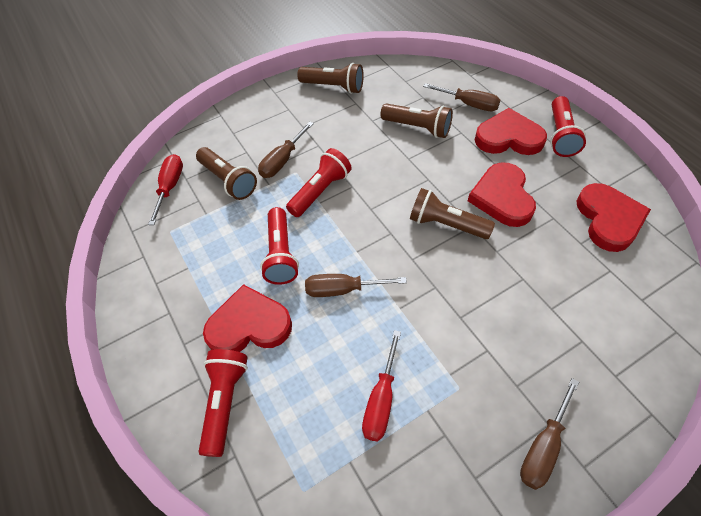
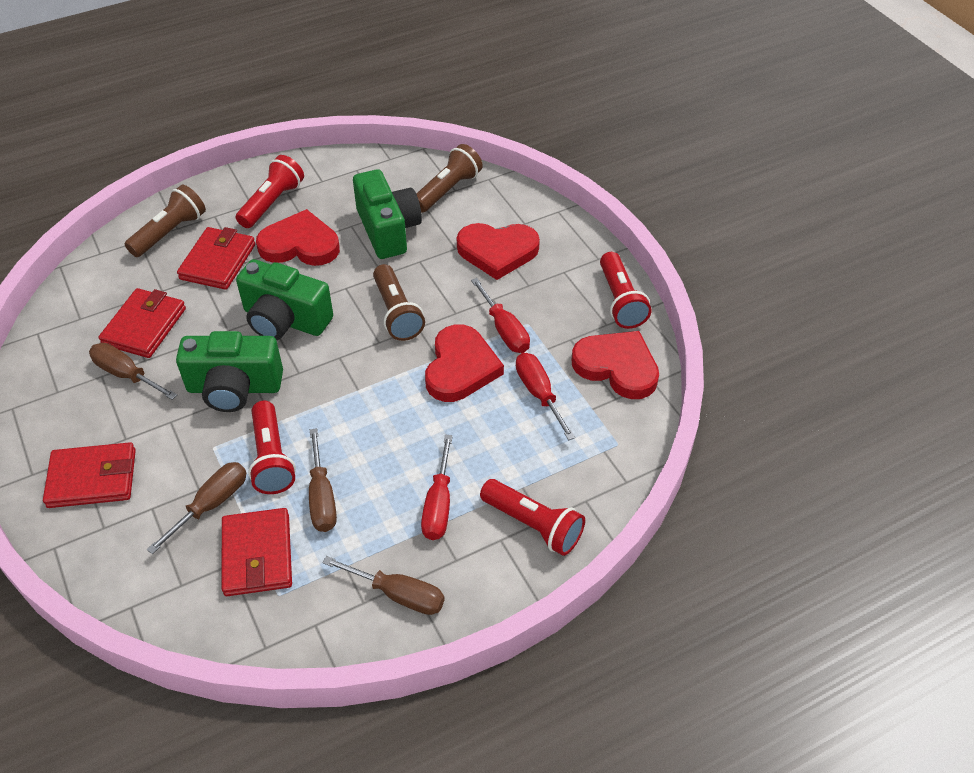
brown flashlight: [196,147,257,200] [297,63,364,94] [380,103,453,138] [410,188,495,239] = 4 -> [125,185,206,257] [373,264,425,341] [416,144,483,212] = 3
green camera: none = 0 -> [176,331,283,412] [236,259,333,340] [353,169,422,259] = 3
red screwdriver: [148,154,183,225] [362,330,401,442] = 2 -> [421,435,453,540] [471,278,530,353] [516,353,575,440] = 3
red wallet: none = 0 -> [43,442,136,508] [99,288,186,358] [177,227,255,290] [222,508,292,596] = 4

